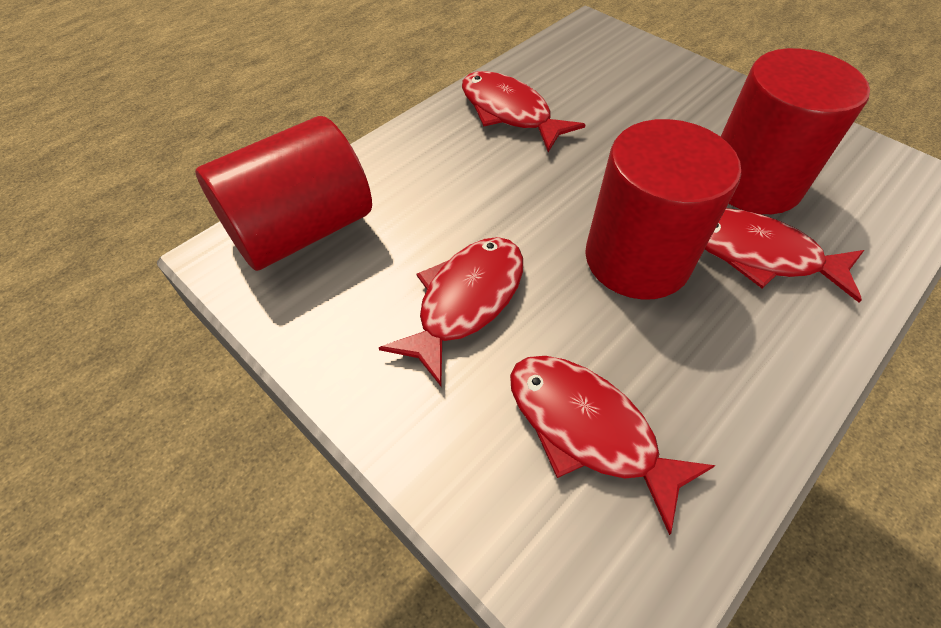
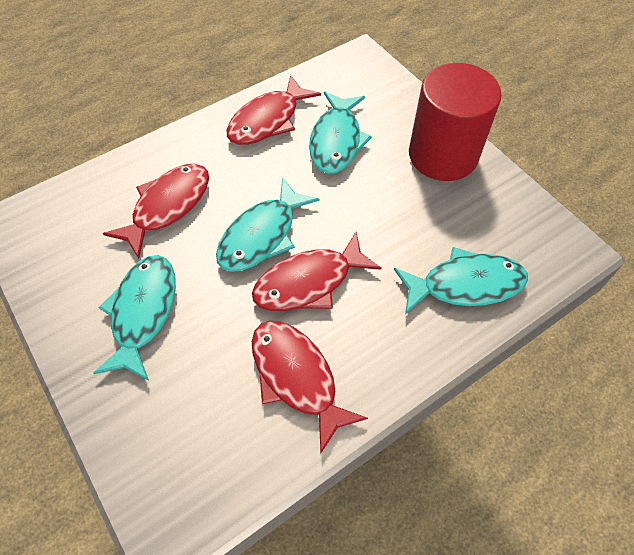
red cylinder: [195,116,372,271] [585,119,741,300] [721,48,870,214] = 3 -> [409,63,501,181] = 1
turquoise fish: none = 0 -> [93,255,176,380] [216,177,319,272] [309,91,372,174] [394,247,528,314] = 4

